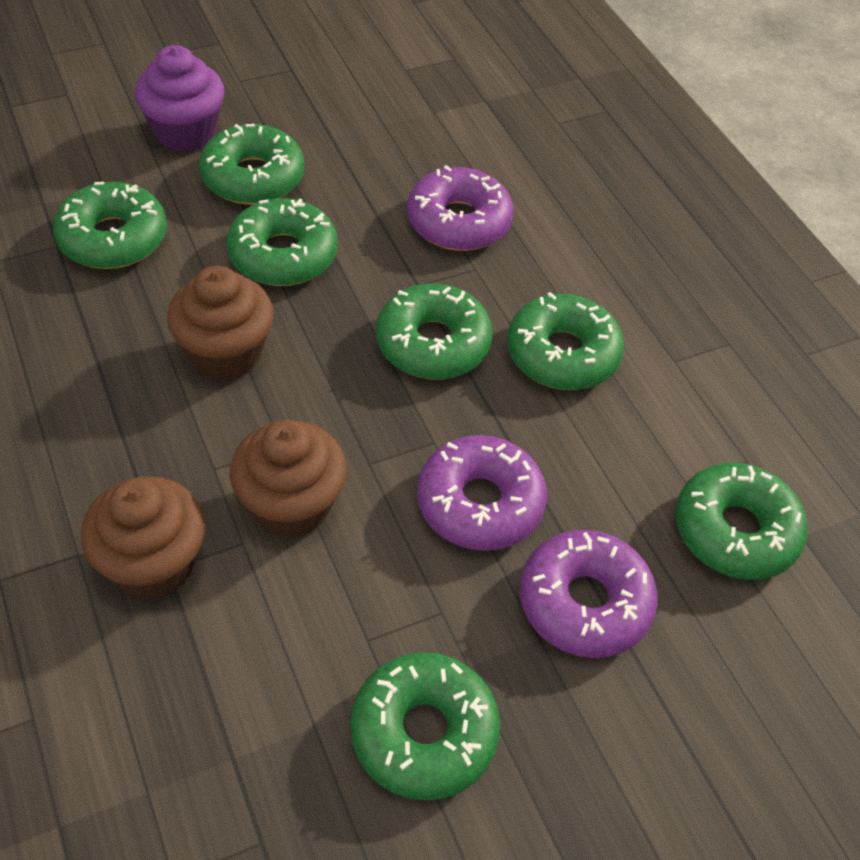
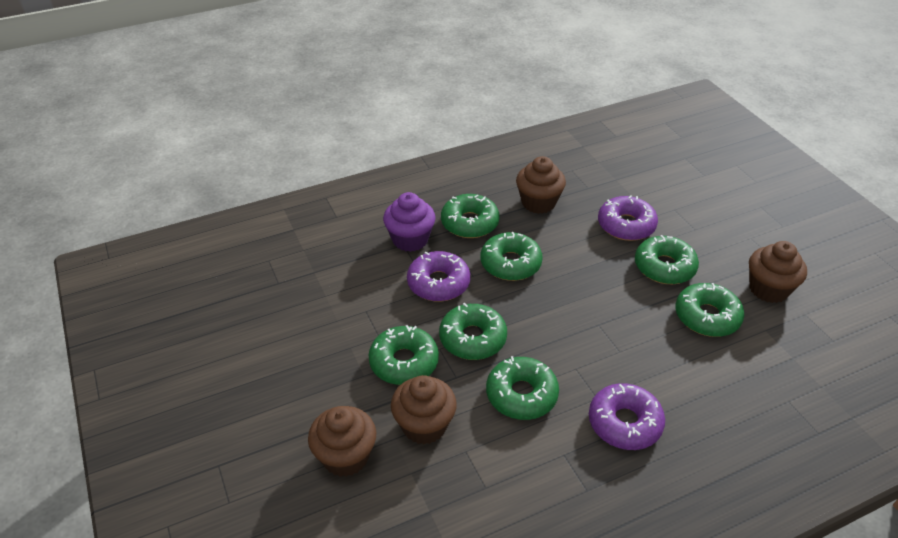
brown cupcake: [81,476,205,599] [167,266,273,381] [230,420,347,538] = 3 -> [308,406,376,477] [391,375,457,444] [516,156,566,214] [749,241,807,303] = 4

